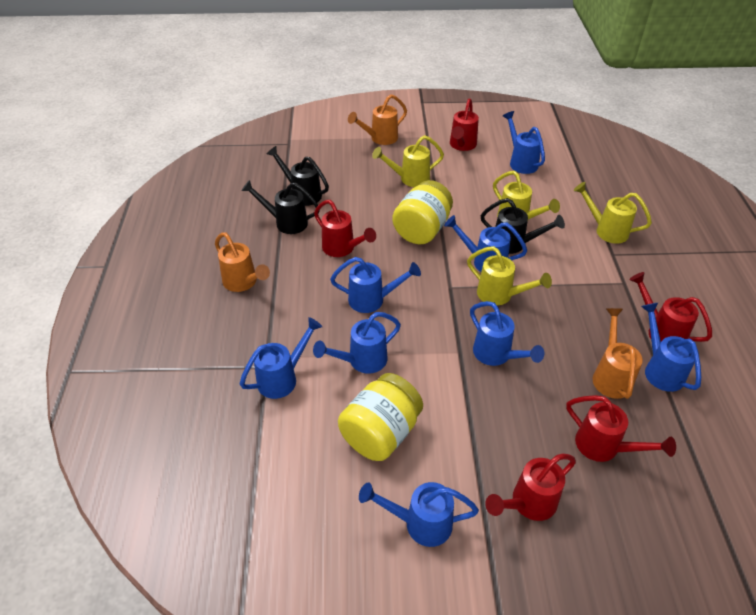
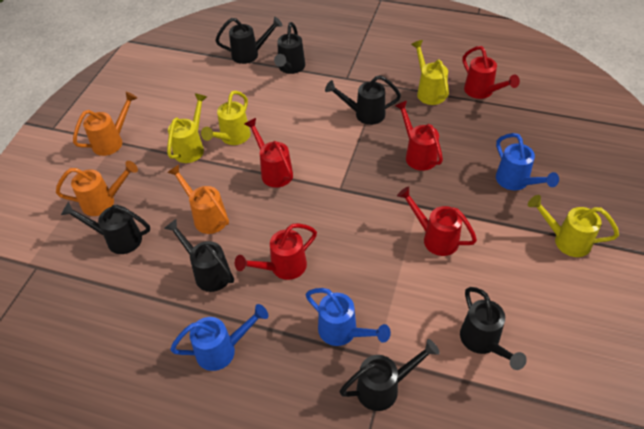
black watering can: [241,180,320,234] [267,146,329,206] [481,198,565,254] = 3 -> [61,202,150,254] [164,219,234,292] [215,17,283,64] [274,22,305,74] [325,75,401,125] [340,339,440,411] [460,287,527,370] = 7
blue watering can: [240,317,323,399] [313,312,401,374] [330,257,421,313] [359,482,479,547] [444,215,527,272] [470,301,544,366] [503,111,545,174] [641,303,701,392] = 8 -> [170,304,268,371] [306,288,391,346] [496,133,559,190] = 3
yellow jar: [338,373,423,461] [392,180,453,244] = 2 -> none = 0

